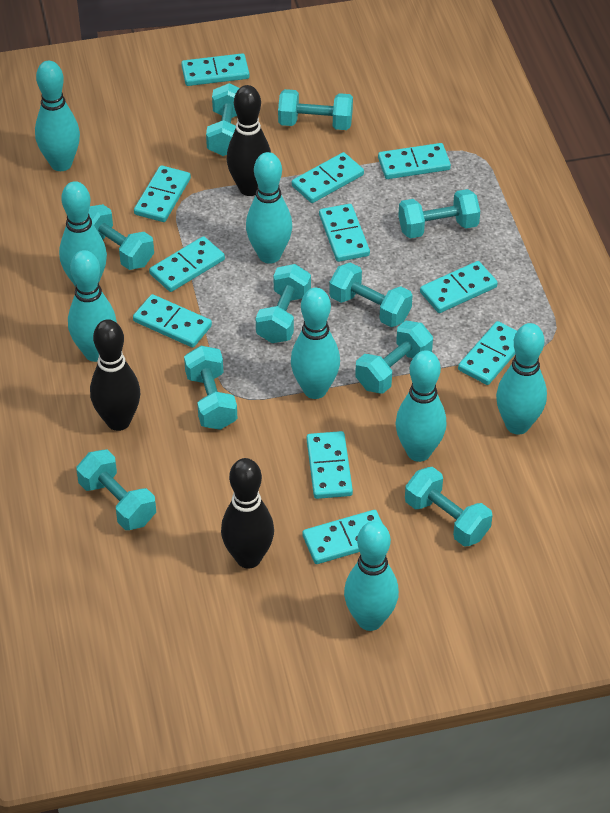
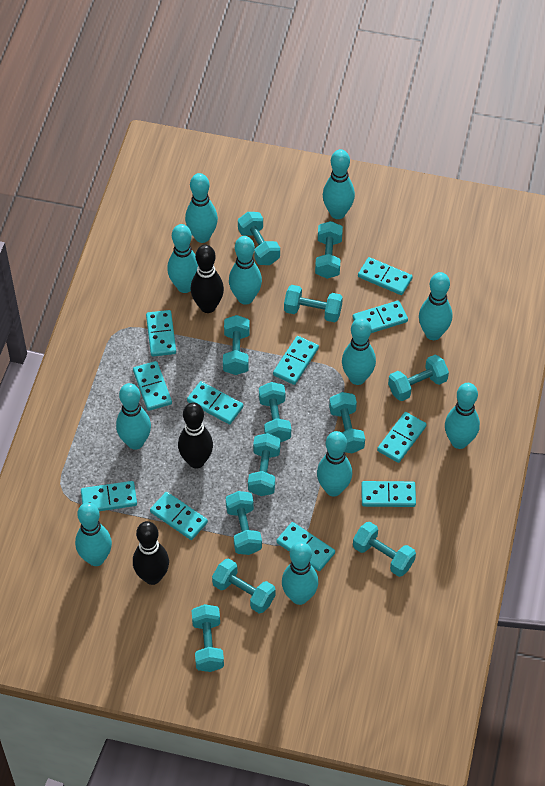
turquoise bowling pin: [35,61,80,171] [59,181,107,287] [68,250,117,362] [246,152,292,264] [291,288,340,399] [344,521,399,631] [395,350,446,462] [496,323,547,434] = 8 -> [75,502,112,566] [116,383,151,450] [167,224,198,293] [185,173,218,243] [229,236,262,305] [282,542,318,605] [317,431,352,497] [323,149,355,219] [342,317,376,385] [419,272,452,340] [445,383,480,449] = 11
turquoise dumbbell: [76,450,156,530] [89,204,154,270] [184,346,238,430] [206,83,239,156] [256,264,311,343] [278,89,353,130] [329,262,413,327] [355,321,433,394] [398,189,480,238] [405,467,493,547] = 10 -> [191,604,224,672] [212,558,276,613] [223,315,250,375] [226,491,262,555] [238,212,280,265] [248,433,280,496] [259,382,291,443] [284,285,343,322] [315,221,343,279] [329,392,365,453] [353,522,416,577] [388,355,449,401] = 12

